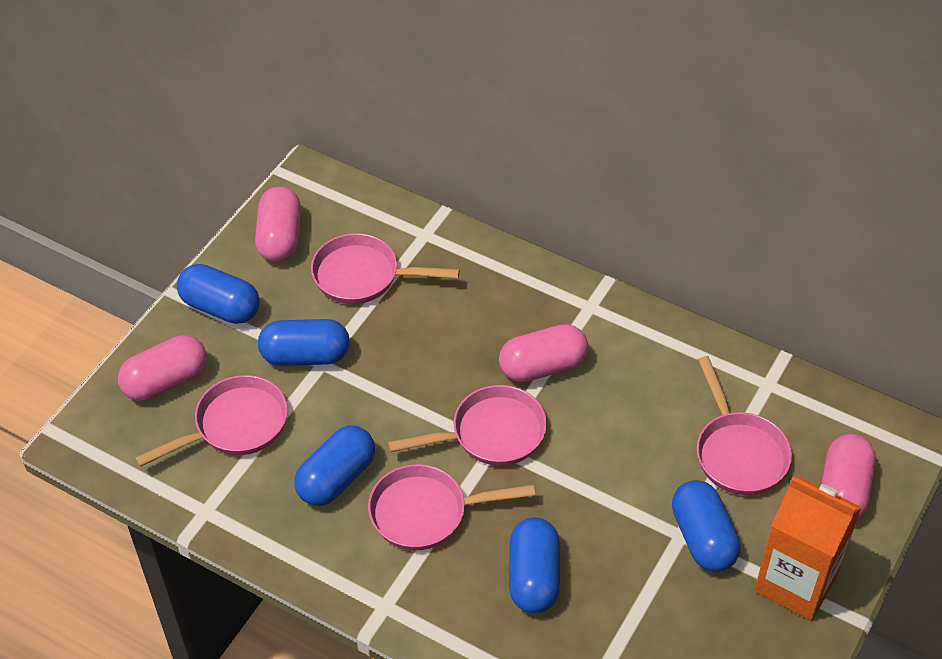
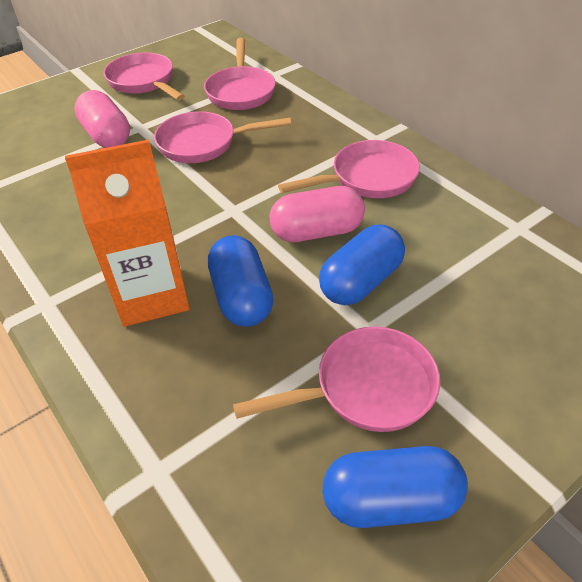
blue capsule: [177,264,260,324] [258,319,350,366] [294,425,375,506] [509,517,560,613] [672,480,740,572] = 5 -> [208,235,273,327] [319,225,405,305] [323,446,468,528] = 3
pink capsule: [118,335,207,401] [255,187,301,262] [499,324,588,382] [821,434,876,519] = 4 -> [74,90,130,148] [269,186,365,242] = 2

